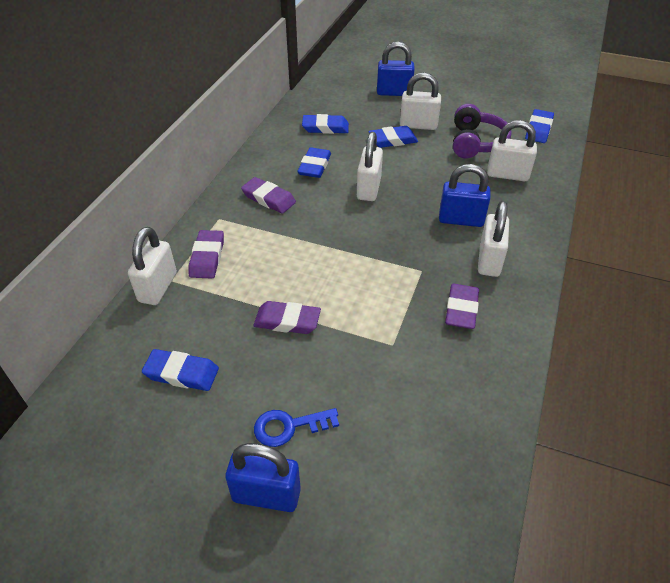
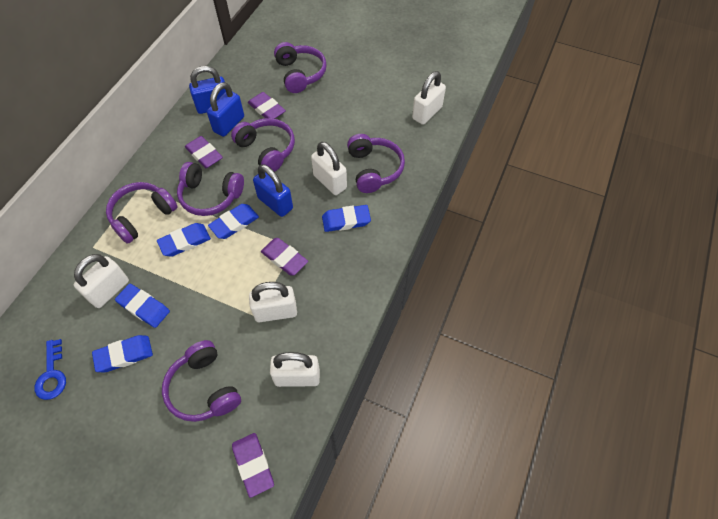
purple headphones: [453,104,512,158] = 1 -> [106,182,177,244] [162,340,241,422] [177,162,244,216] [231,118,295,172] [274,42,327,93] [347,134,405,193] = 6

